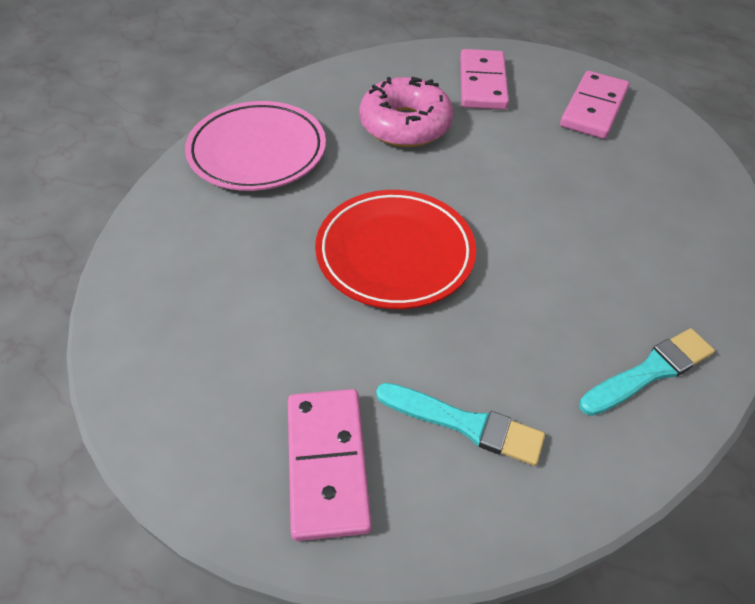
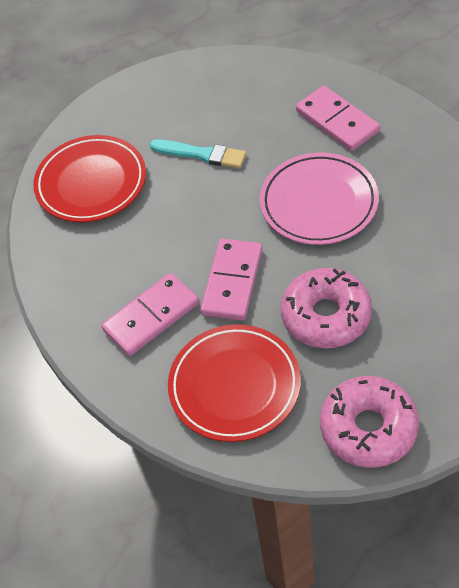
pink donut: [359,77,454,147] = 1 -> [281,268,372,348] [320,376,419,468] = 2
red plate: [315,190,476,309] = 1 -> [33,135,146,222] [168,324,301,442] = 2
turquoise brush: [376,383,545,466] [579,328,715,416] = 2 -> [150,139,246,168] = 1

